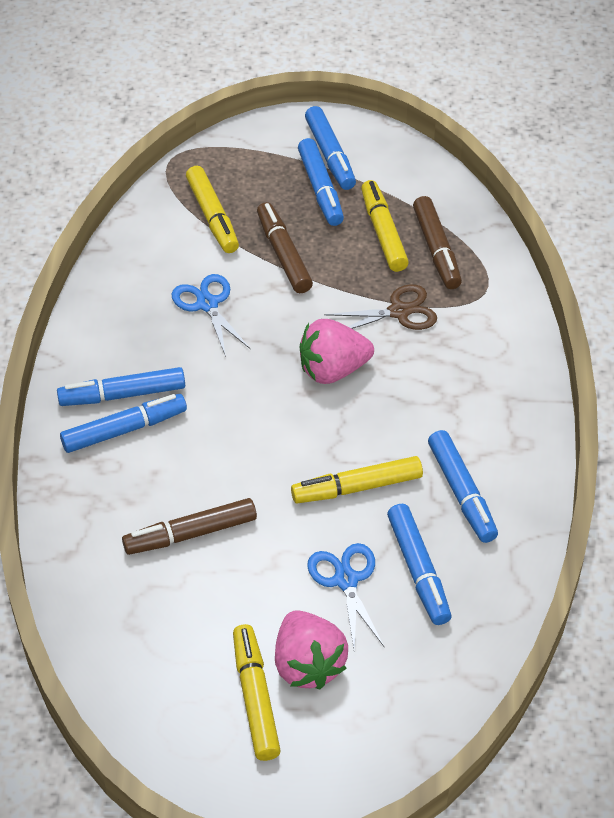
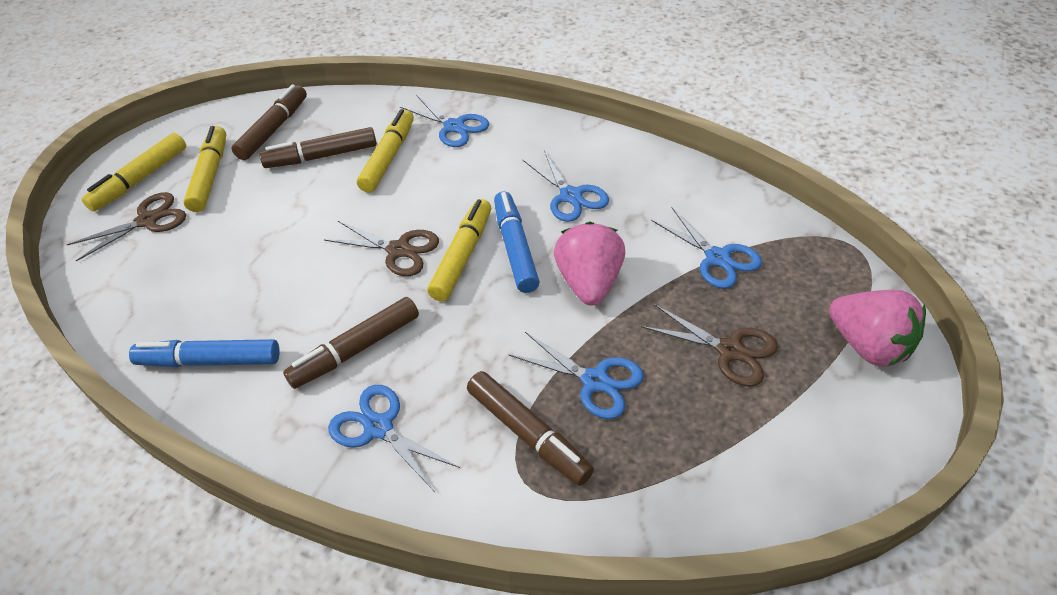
blue marker: [57,367,185,406] [60,394,187,453] [298,138,344,226] [305,106,356,190] [387,504,452,625] [428,430,498,543] = 6 -> [129,339,280,367] [494,192,540,293] = 2
blue scissors: [171,274,251,357] [307,543,384,650] = 2 -> [328,385,460,492] [400,95,489,147] [509,332,644,419] [522,150,609,222] [651,207,762,289] = 5
brown marker: [122,498,257,555] [257,202,313,293] [413,196,462,289] = 3 -> [231,84,307,160] [260,127,377,168] [283,297,419,389] [467,371,594,486] = 4
brown scissors: [324,284,437,330] = 1 -> [67,192,186,261] [324,221,439,276] [641,305,778,387] = 3

